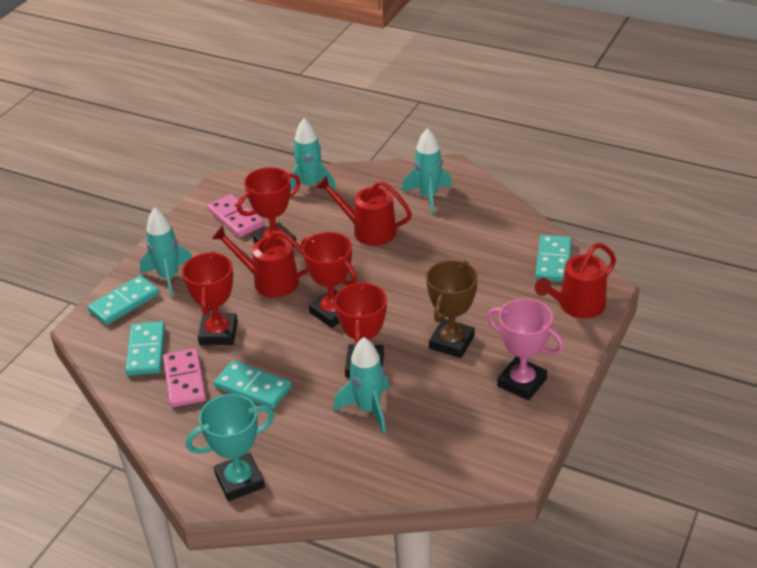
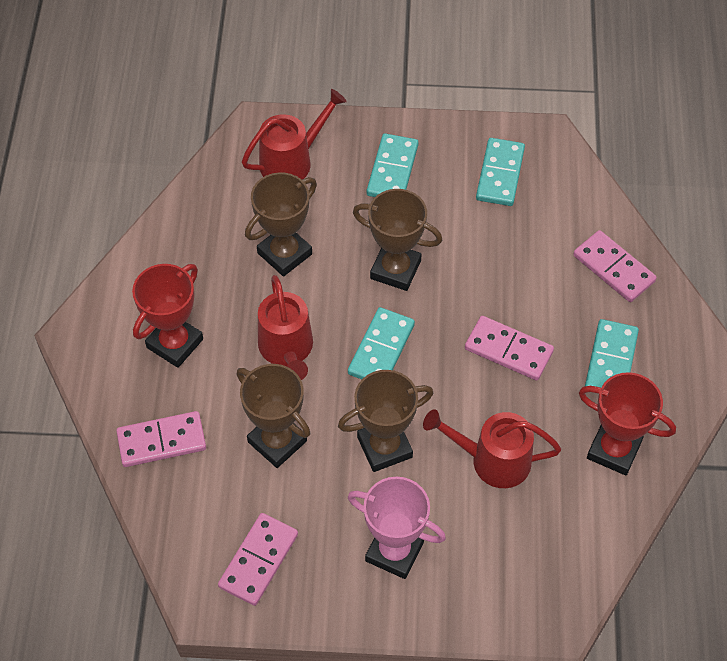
brown trophy: [426,260,478,358] = 1 -> [237,364,310,468] [245,172,317,276] [338,370,433,472] [353,189,442,291] = 4
pink domino: [163,348,206,407] [207,194,264,237] = 2 -> [116,411,206,467] [218,513,298,606] [465,316,554,380] [573,230,657,302] = 4
red trophy: [182,251,238,345] [237,167,301,247] [301,232,357,328] [334,281,387,378] = 4 -> [132,264,203,368] [579,372,676,475] = 2
turquoise rocket: [140,208,192,297] [290,118,337,192] [334,337,389,433] [402,128,452,214] = 4 -> none = 0
turquoise trophy: [186,394,275,501] = 1 -> none = 0

